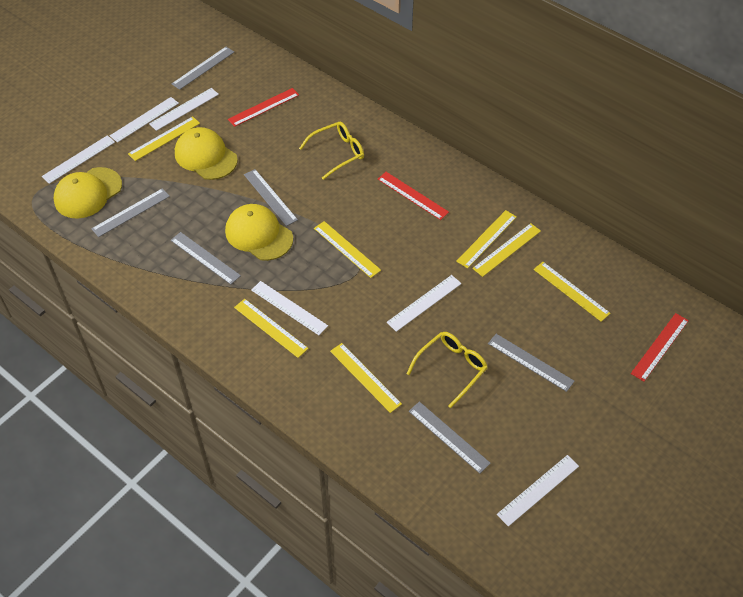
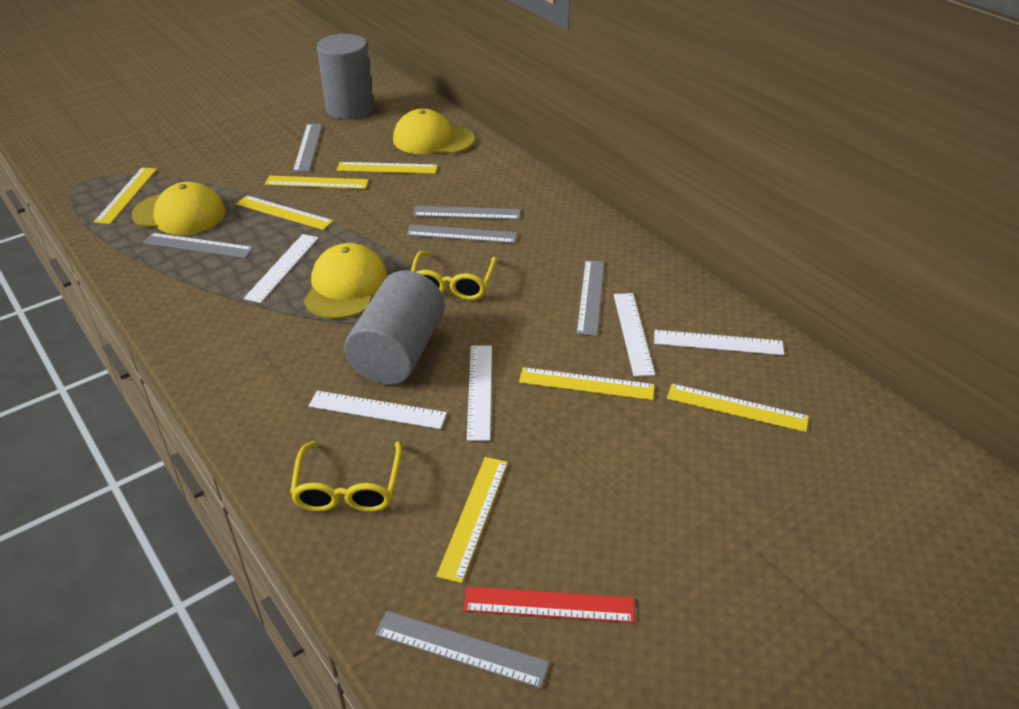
grey cylinder: none = 0 -> [317,34,374,120] [344,271,445,385] = 2
red ruler: [228,88,299,127] [378,172,449,220] [631,313,689,382] = 3 -> [463,586,635,623] = 1
white ruler: [42,135,115,184] [110,97,179,143] [149,88,219,131] [251,281,328,335] [387,275,462,332] [497,455,579,527] = 6 -> [244,234,318,303] [309,391,447,429] [467,346,492,441] [614,293,655,376] [654,330,784,355] = 5

